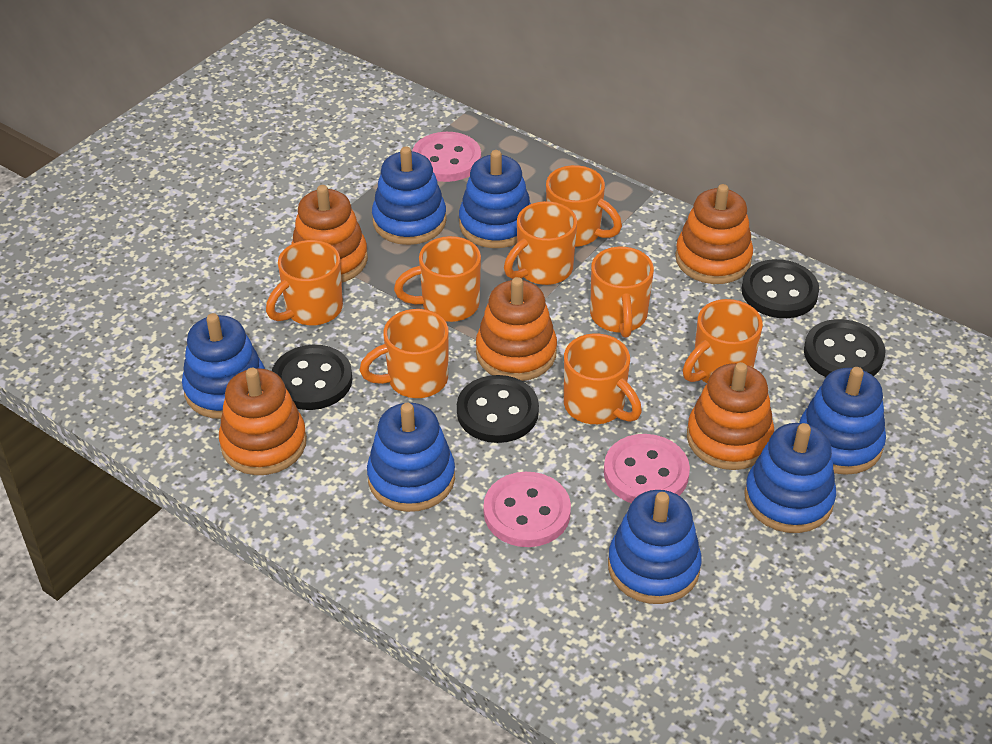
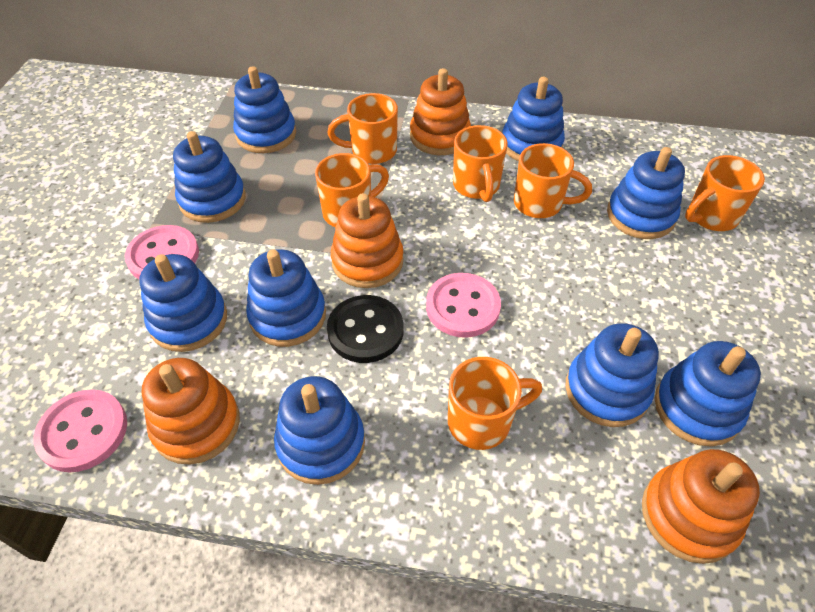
black button: [272,345,353,410] [457,375,539,443] [742,259,819,318] [804,319,886,377] = 4 -> [327,295,404,363] = 1
blue stacking toy: [182,313,265,419] [367,403,455,512] [372,146,447,245] [459,150,531,248] [608,490,702,604] [744,423,836,533] [799,367,886,475] = 7 -> [140,254,227,352] [173,131,246,223] [233,66,296,153] [246,249,326,347] [274,376,365,485] [502,77,565,161] [565,323,659,427] [607,147,685,239] [655,341,761,446] = 9
orange mug: [266,240,343,325] [360,309,449,398] [394,236,481,322] [504,201,577,285] [546,165,622,247] [564,333,642,424] [590,247,654,338] [683,299,763,383] = 8 -> [315,153,389,227] [327,93,398,164] [448,357,542,450] [453,125,508,202] [514,143,592,218] [685,155,765,231] = 6
orange stacking toy: [219,368,307,475] [291,185,368,283] [476,277,557,381] [675,184,753,284] [687,362,774,470] = 5 -> [141,358,240,465] [331,193,404,288] [410,68,471,155] [642,449,760,564] = 4

